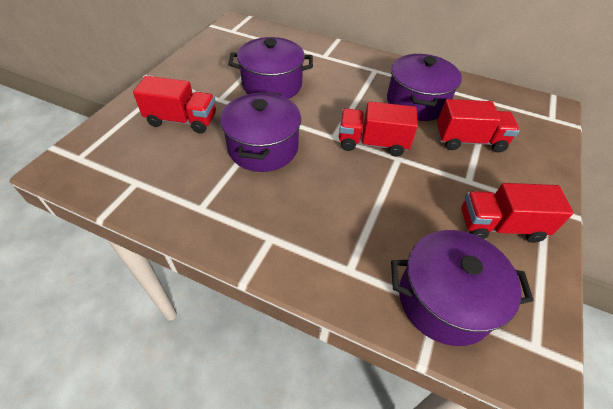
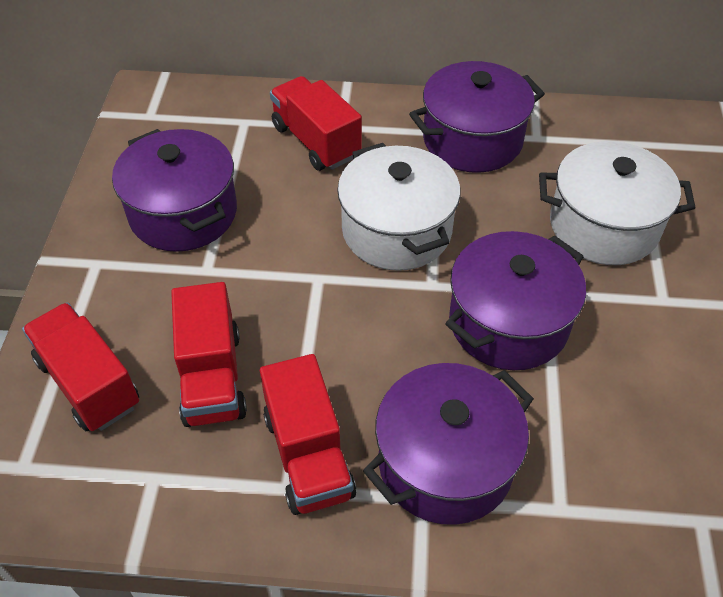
white pot: none = 0 -> [337,143,460,271] [539,141,696,265] = 2

